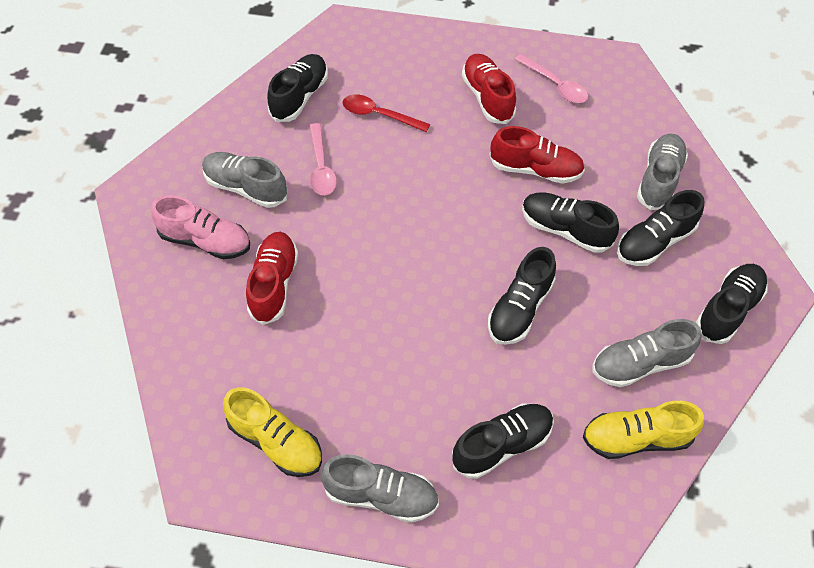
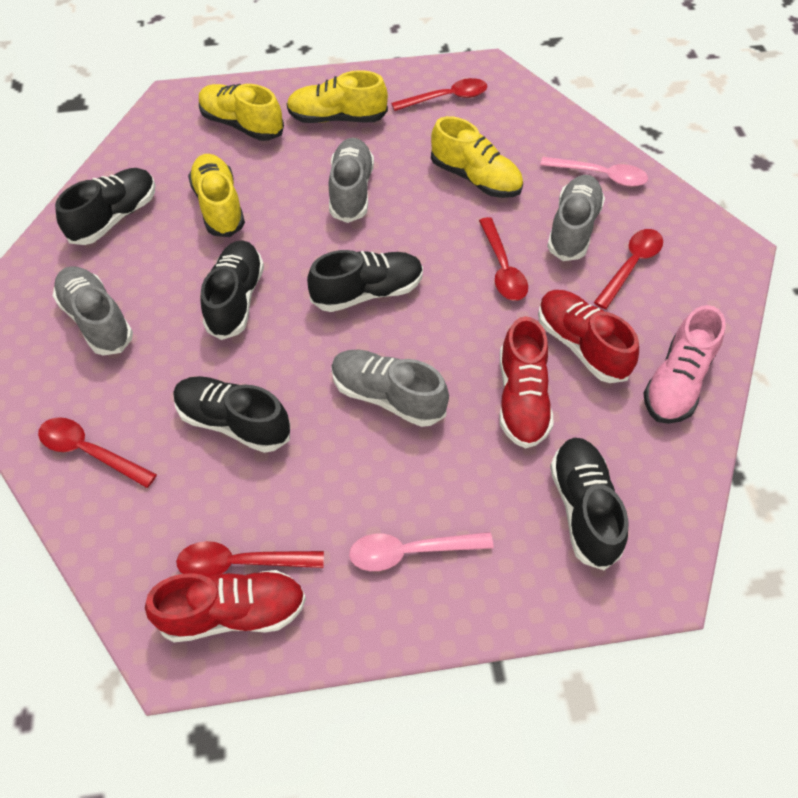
black shoe: [267,54,328,122] [452,403,554,479] [488,247,556,345] [522,193,619,253] [617,190,704,266] [696,264,768,344] = 6 -> [55,168,155,245] [173,376,290,453] [200,241,264,340] [307,250,423,312] [550,438,628,570] = 5
red spoon: [342,94,430,132] = 1 -> [38,417,157,488] [176,541,324,576] [391,78,487,111] [479,217,528,301] [594,229,663,309] = 5
yellow shoe: [223,387,322,477] [583,401,704,459] = 2 -> [188,154,245,237] [199,84,284,141] [287,70,388,123] [431,116,523,198] = 4

